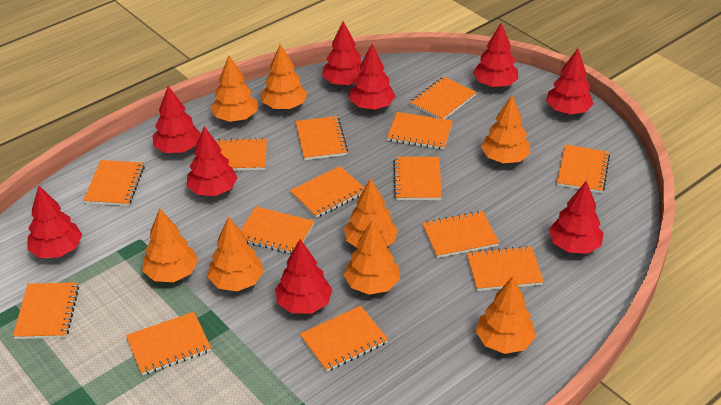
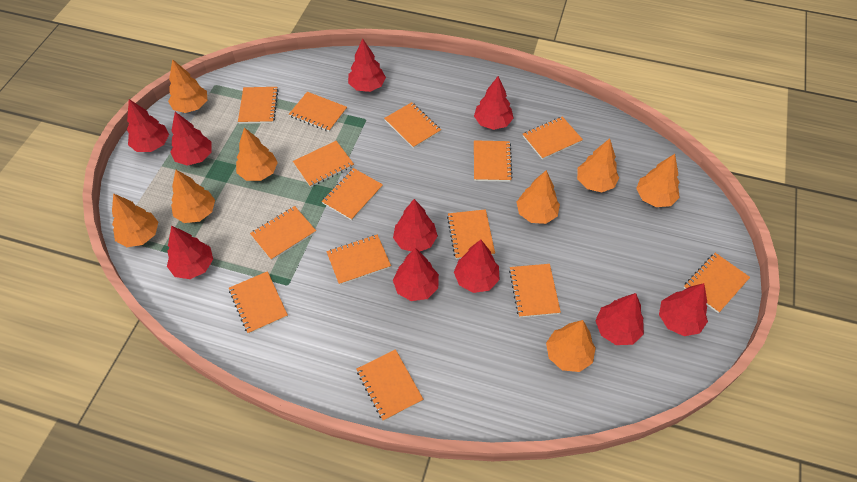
red tree: [27,186,82,258] [152,86,201,153] [187,126,238,196] [275,239,333,314] [322,21,361,86] [349,44,396,110] [473,23,518,87] [546,48,594,115] [549,180,604,254] = 9 -> [127,99,169,152] [167,226,213,279] [170,112,211,166] [348,39,386,92] [393,199,438,252] [393,248,439,301] [454,240,500,293] [474,76,514,130] [595,293,644,345] [659,283,708,336] = 10

